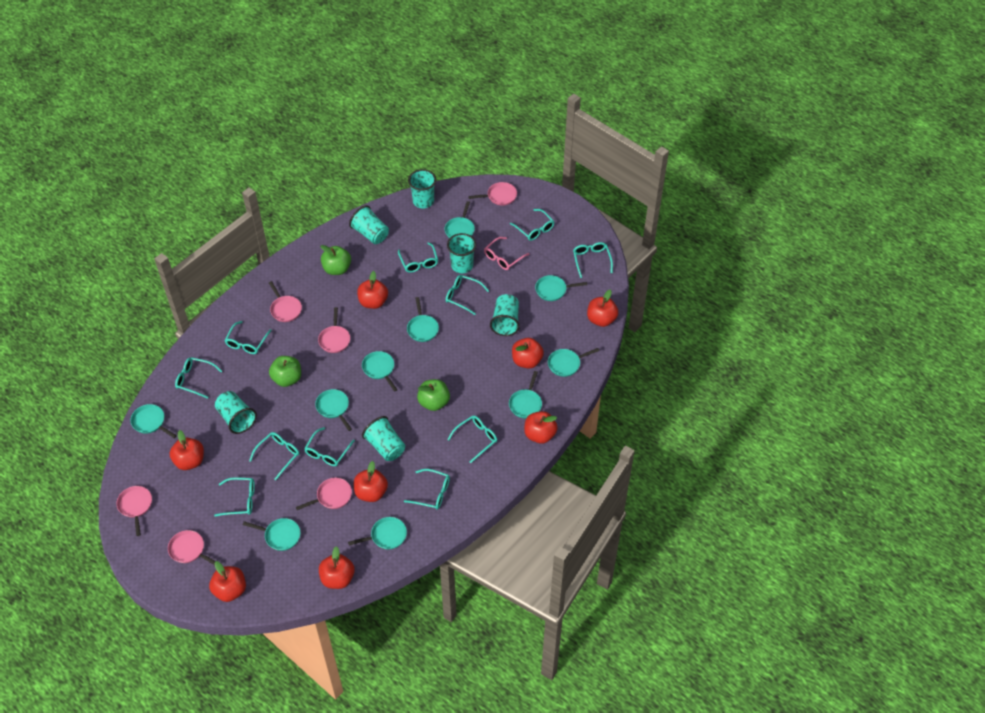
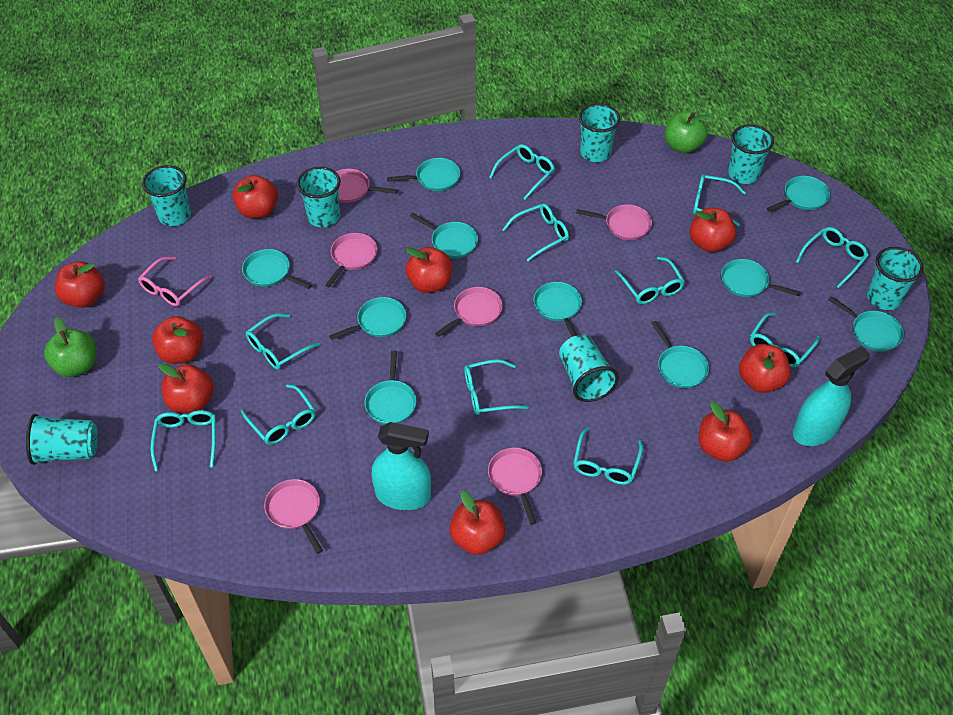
green apple: [269,356,301,387] [320,245,351,275] [417,379,450,411] = 3 -> [44,317,96,377] [665,111,710,153] = 2
red apple: [169,430,204,470] [209,561,246,602] [319,546,355,589] [354,461,388,502] [357,271,388,309] [512,338,544,369] [524,411,558,444] [587,290,618,327] = 8 -> [55,261,105,308] [152,316,203,364] [158,363,214,413] [233,175,278,219] [405,247,452,293] [449,491,506,555] [690,208,736,252] [698,401,752,462] [739,344,791,393] = 9
turquoise cup: [215,391,257,434] [349,205,389,244] [362,416,405,461] [408,169,436,209] [447,233,476,273] [490,294,520,336] = 6 -> [26,414,98,465] [142,165,191,226] [297,167,341,227] [559,335,619,402] [579,103,620,162] [728,124,774,184] [867,247,924,310] = 7
turquoise spray bottle: none = 0 -> [371,422,431,510] [793,346,870,446] = 2

